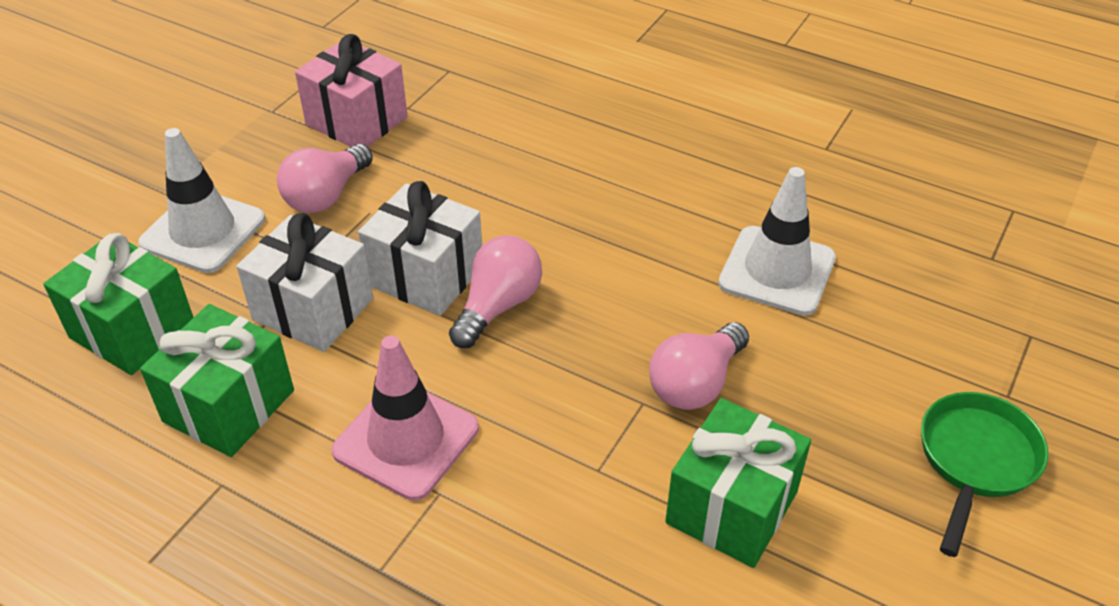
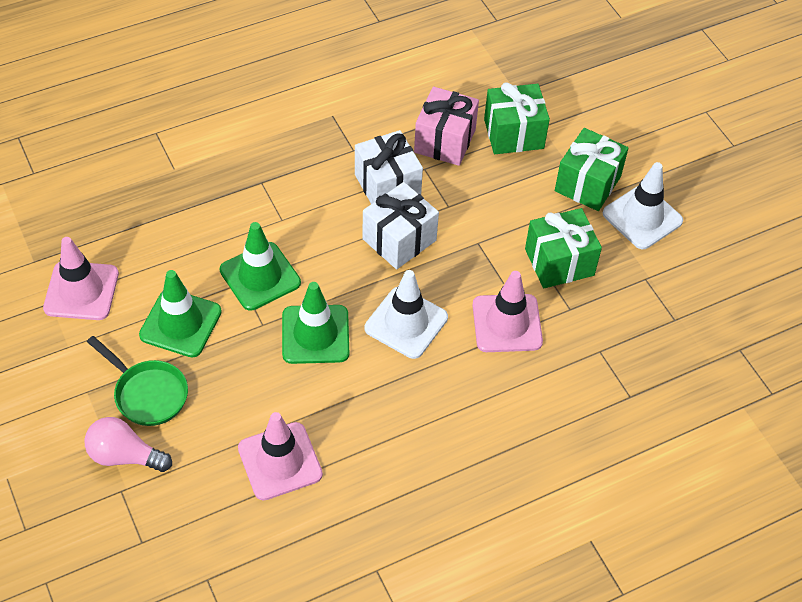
green traffic cone: none = 0 -> [139,270,222,357] [219,222,301,311] [282,282,349,364] = 3
pink light bulb: [277,144,373,213] [449,235,542,348] [649,322,749,410] = 3 -> [85,417,172,472] = 1
pink traffic cone: [331,335,479,501] = 1 -> [43,237,119,320] [238,412,323,501] [472,271,543,352] = 3

